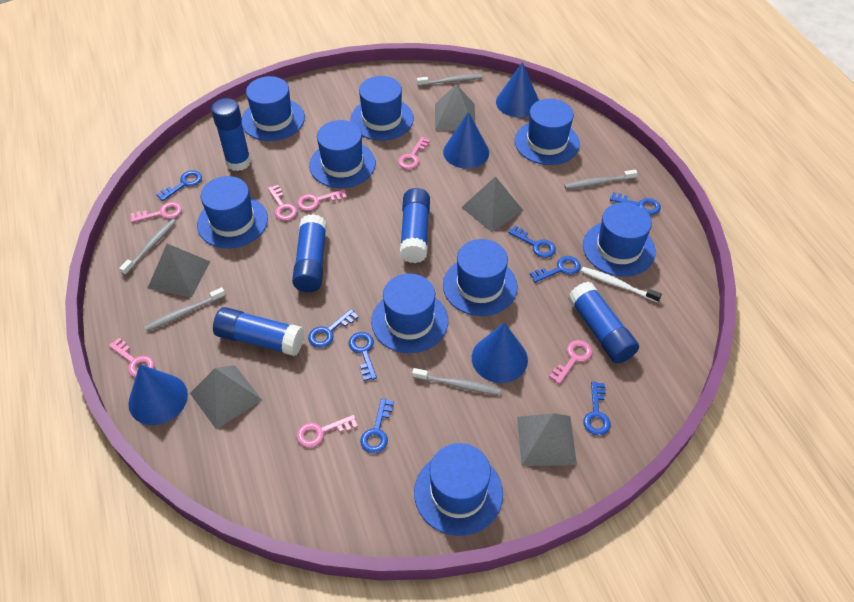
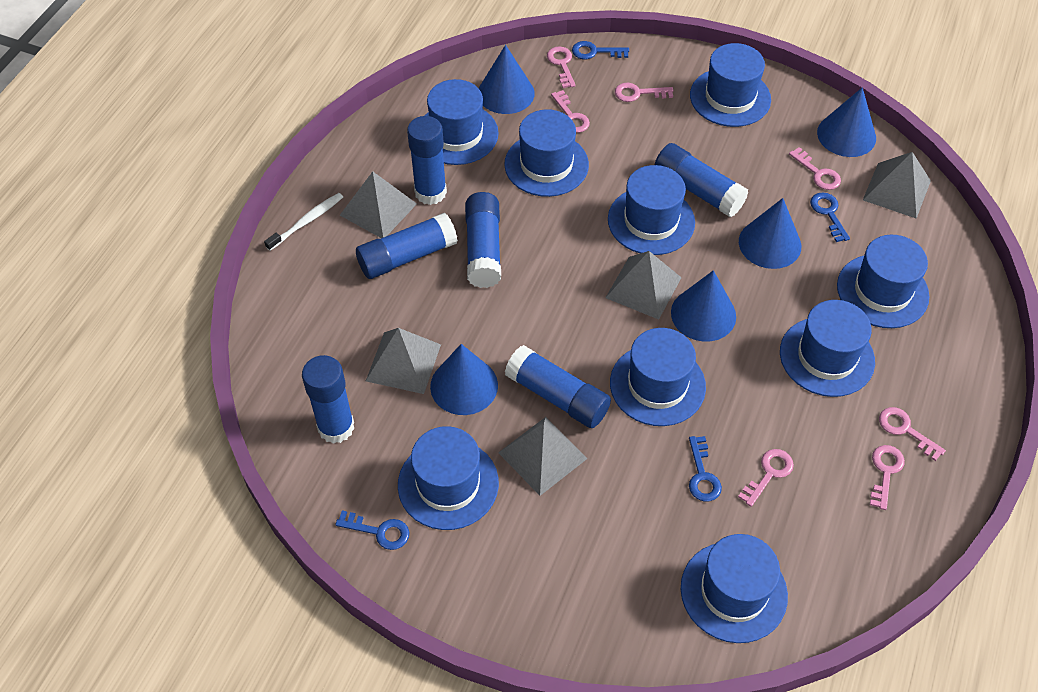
blue cone: [128,364,188,425] [443,112,489,169] [472,322,528,383] [496,62,539,117] = 4 -> [430,344,498,415] [479,45,534,114] [671,270,736,342] [739,198,801,269] [817,87,876,157] = 5
blue glue stick: [211,98,251,171] [213,307,304,356] [292,214,327,292] [400,188,430,263] [568,282,639,363] = 5 -> [302,355,354,444] [356,213,458,279] [407,116,447,205] [465,192,501,288] [505,345,611,428] [655,143,749,217] = 6
blue key: [156,170,202,201] [308,309,359,348] [349,332,377,381] [360,398,394,453] [508,225,556,258] [530,256,581,283] [583,381,611,435] [610,192,661,215] = 8 -> [335,510,409,550] [572,41,629,59] [689,436,722,502] [810,193,850,242] = 4
grey toothbrush: [119,219,176,275] [144,287,226,331] [412,368,501,395] [417,74,483,86] [564,170,637,189] = 5 -> none = 0

